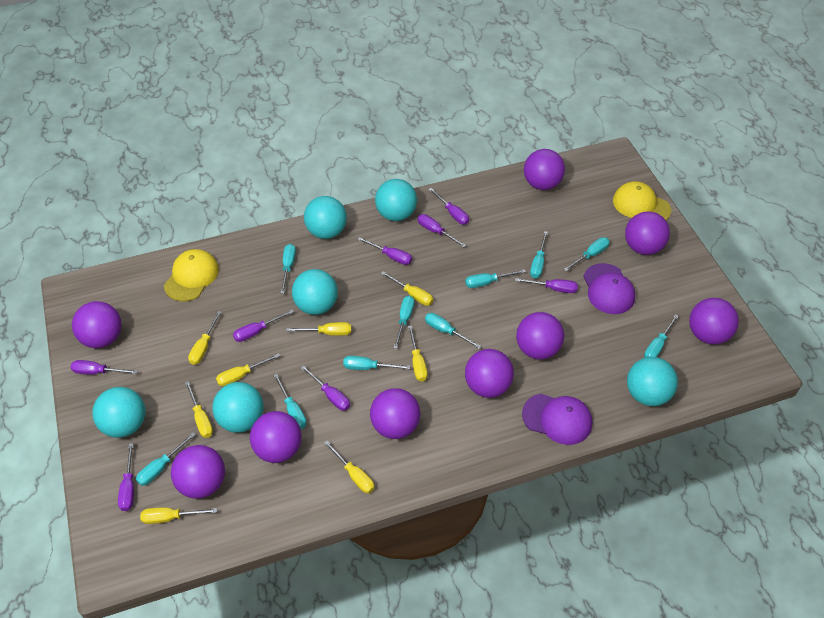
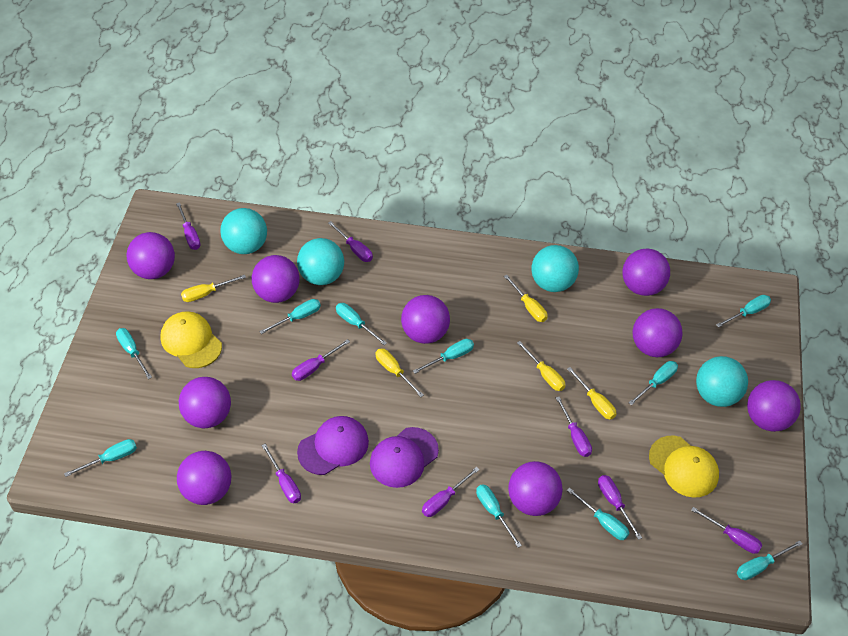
turquoise ball: [92,387,146,438] [212,382,263,433] [292,269,338,315] [304,196,347,239] [375,179,417,221] [627,357,678,406] = 6 -> [220,208,267,254] [297,238,344,285] [531,245,579,292] [696,356,748,407] = 4
yellow screwdriver: [140,507,217,524] [185,381,213,438] [188,311,222,365] [216,353,280,386] [286,322,351,336] [324,441,374,493] [381,271,433,306] [408,325,427,381] = 8 -> [181,275,246,302] [376,349,424,397] [504,275,547,322] [517,341,565,391] [567,367,616,420] = 5

